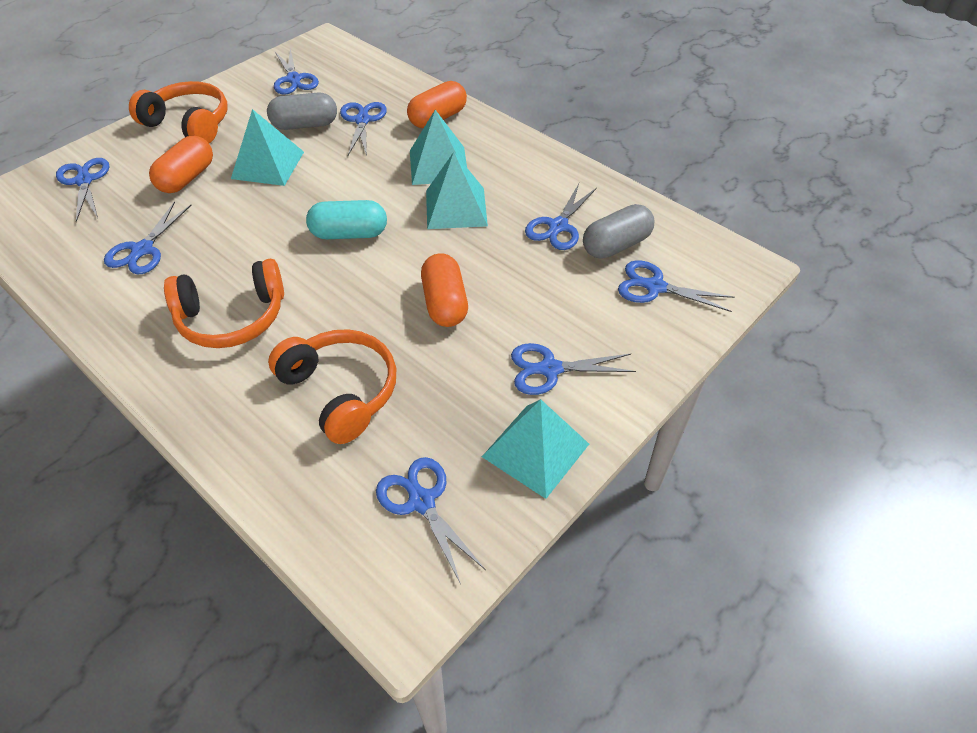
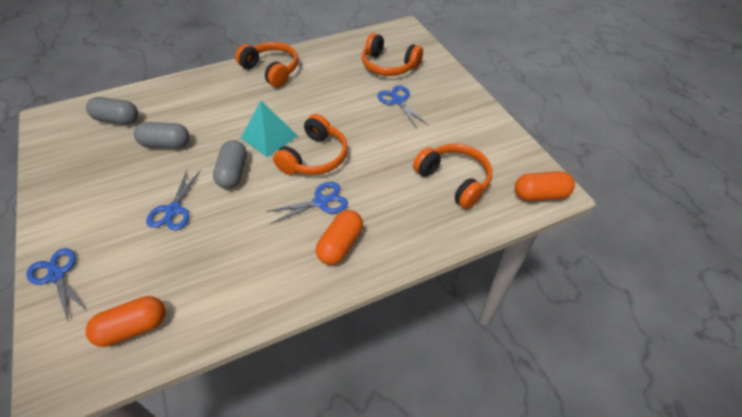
blue scissors: [56,158,109,222] [104,201,191,275] [274,48,319,95] [340,102,387,156] [376,457,486,584] [511,343,636,395] [525,184,597,250] [618,260,735,312] = 8 -> [26,248,87,321] [146,170,201,230] [266,182,348,224] [377,85,428,127] = 4
grey capsule: [267,92,337,130] [583,204,655,259] = 2 -> [86,97,138,125] [134,122,189,148] [213,140,247,189] = 3
orange headphones: [129,81,228,143] [164,259,284,348] [268,329,396,444] = 3 -> [235,42,298,87] [273,114,348,175] [362,33,423,76] [413,144,492,209] = 4
turquoise capsule: [306,200,387,239] = 1 -> none = 0
turquoise pyramid: [231,109,304,186] [410,110,467,185] [426,152,488,229] [482,399,589,499] = 4 -> [241,101,298,157] = 1

